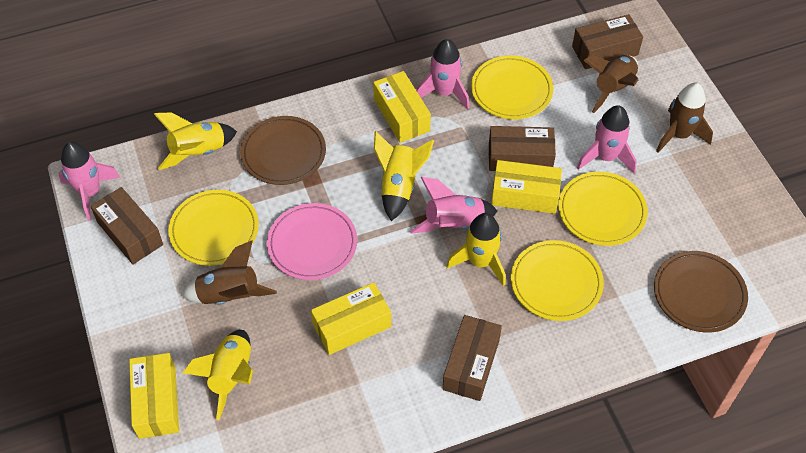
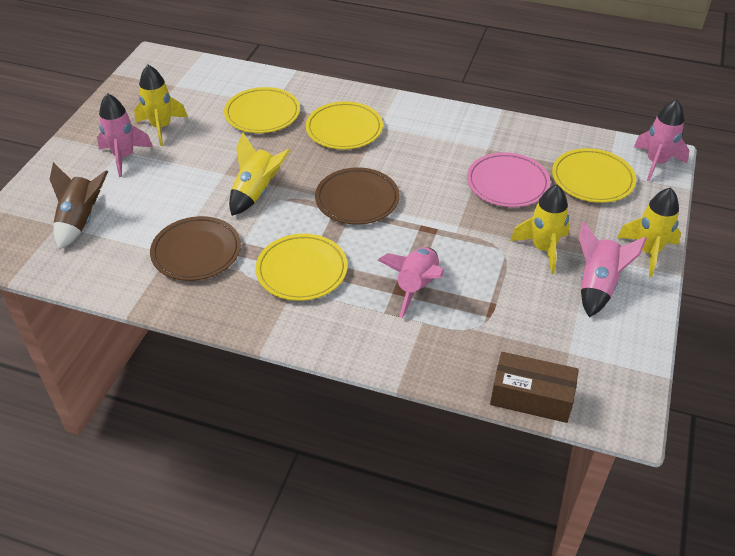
brown box: [91,187,163,265] [443,315,502,401] [489,126,556,171] [572,14,643,69] = 4 -> [490,352,579,423] = 1
brown rocket: [181,240,277,305] [583,55,638,113] [656,83,713,153] = 3 -> [50,162,108,250] = 1
yellow box: [129,353,179,439] [311,282,391,355] [373,71,431,143] [491,160,562,214] = 4 -> none = 0

